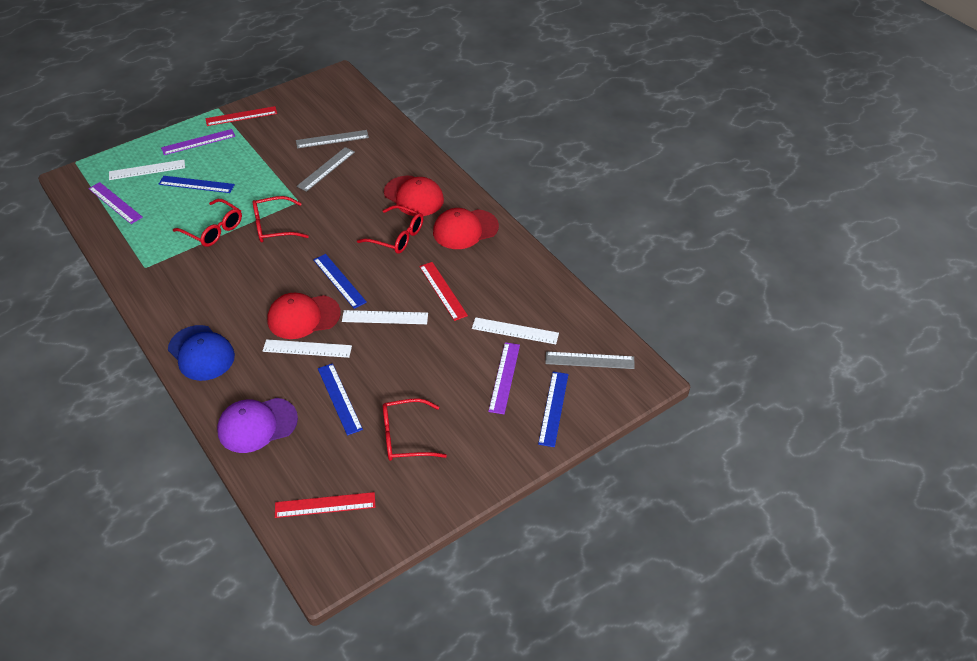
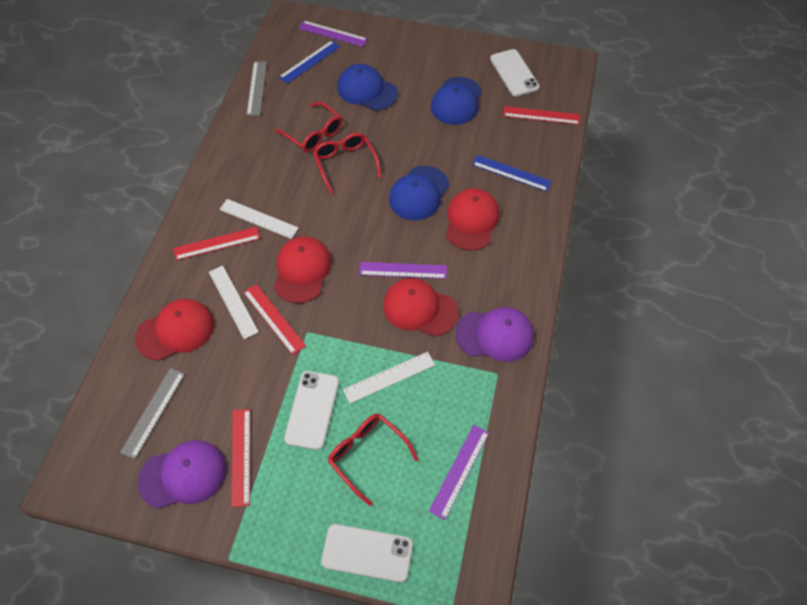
blue cap: [168,325,235,381] = 1 -> [337,64,398,111] [389,166,449,221] [431,77,482,125] = 3
blue ruler: [159,176,235,193] [313,254,367,309] [318,363,363,436] [538,372,568,447] = 4 -> [279,40,340,84] [472,155,552,192] = 2
grey ruler: [296,130,369,148] [297,147,355,192] [545,352,635,369] = 3 -> [120,368,185,459] [247,62,267,116] = 2
purple cap: [217,398,298,453] = 1 -> [138,440,226,509] [455,307,534,362] = 2
red cap: [267,293,341,339] [384,176,444,216] [433,208,499,249] = 3 -> [135,299,214,361] [274,237,332,303] [383,278,458,337] [446,188,499,251] = 4
red glasses: [173,199,242,247] [253,196,309,242] [357,205,423,254] [383,398,447,461] = 4 -> [274,102,343,152] [313,133,381,194] [328,414,419,506] = 3
red ruler: [206,106,277,126] [275,492,375,518] [419,262,468,321] = 3 -> [173,227,260,260] [231,409,250,507] [243,284,306,355] [503,106,580,125] = 4
white phone: none = 0 -> [284,371,339,450] [321,524,413,582] [490,49,540,96] = 3
white ruler: [109,160,185,180] [263,339,352,358] [342,310,428,324] [472,317,559,344] = 4 -> [209,266,259,339] [219,199,299,239] [343,352,435,403] = 3

